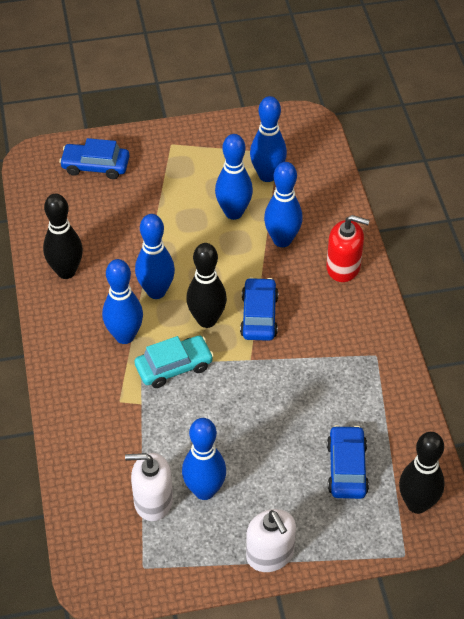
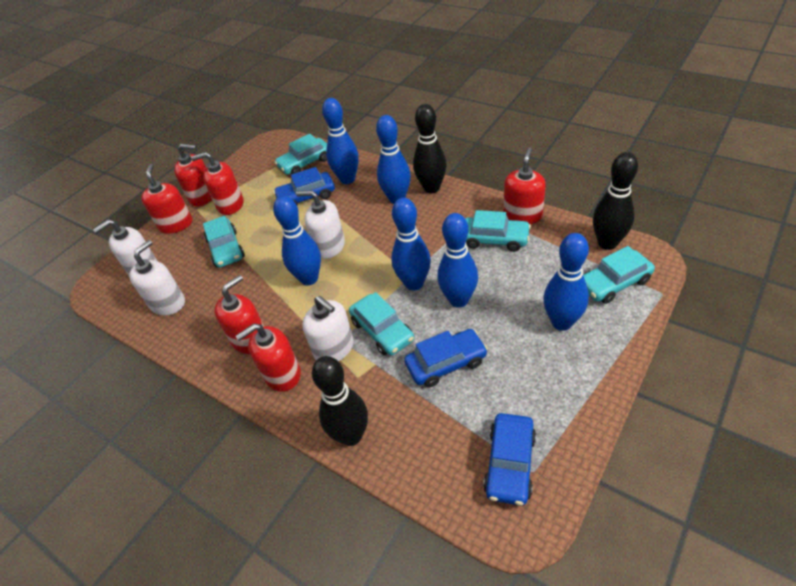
red soap dispenser: [326,215,370,282] = 1 -> [141,164,192,234] [174,144,212,206] [191,152,243,215] [214,275,264,354] [236,324,301,391] [503,147,546,224] = 6
turquoise car: [135,336,214,388] = 1 -> [203,216,245,268] [275,134,327,175] [349,292,414,355] [465,210,531,252] [583,246,655,304] = 5
white soap dispenser: [125,453,173,521] [246,509,296,572] = 2 -> [93,219,157,275] [129,240,185,316] [296,190,345,259] [302,296,354,361] = 4

